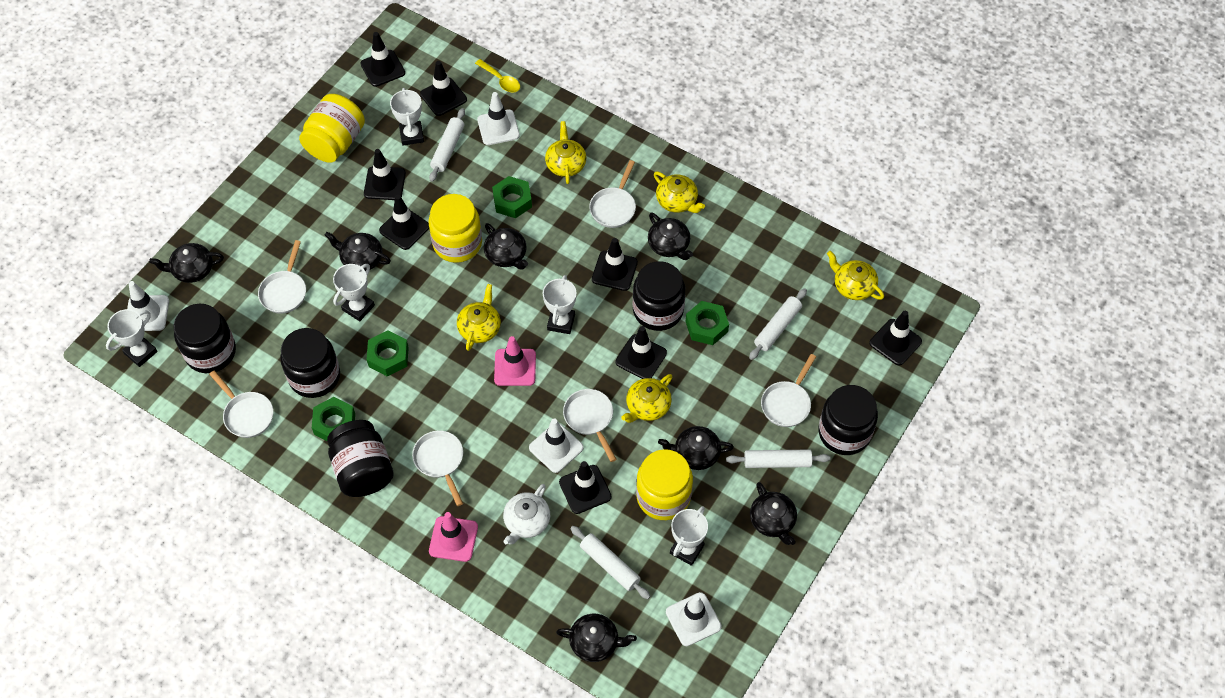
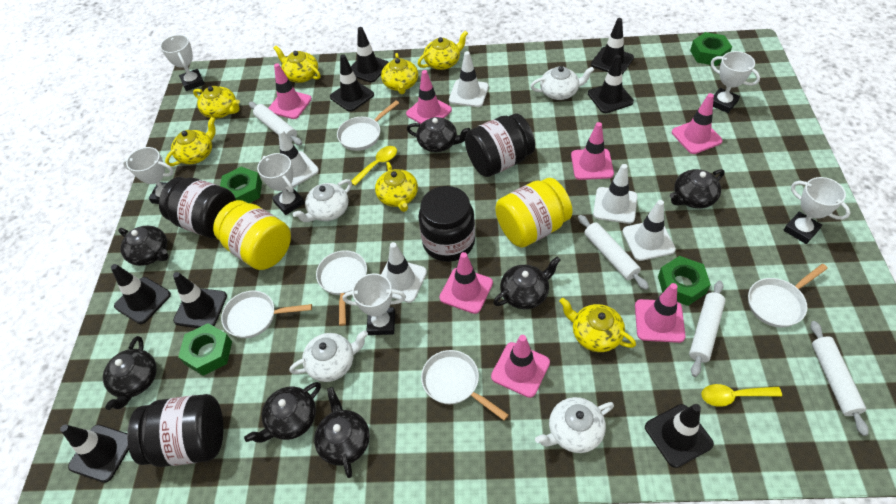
black jar: [174,304,236,373] [280,328,340,398] [327,420,394,497] [633,261,685,331] [818,385,878,455] = 5 -> [127,394,223,467] [159,177,236,238] [418,186,475,262] [465,113,535,177] = 4
pink traffic cone: [429,512,478,562] [494,336,536,386] = 2 -> [269,63,312,119] [406,70,452,124] [439,252,493,314] [491,335,550,398] [571,122,614,180] [635,283,685,343] [672,93,723,154] = 7
white pan: [209,371,273,438] [258,240,306,314] [412,431,463,506] [563,389,616,462] [589,160,636,228] [761,354,816,427] = 6 -> [221,291,312,338] [316,250,367,326] [337,101,399,151] [421,350,509,421] [748,264,828,327] = 5
white teapot: [503,484,550,545] = 1 -> [289,330,368,382] [293,179,352,222] [531,66,594,100] [535,397,614,453] = 4
white traffic cone: [127,281,169,331] [477,92,520,145] [529,418,584,473] [666,592,722,646] = 4 -> [278,130,319,188] [381,242,427,303] [449,51,489,107] [593,164,637,224] [622,200,676,261] = 5
white trophy: [106,309,157,367] [333,264,375,321] [390,88,424,146] [543,275,576,334] [670,506,708,566] = 5 -> [123,147,174,204] [160,35,205,91] [257,153,305,215] [343,273,406,335] [711,51,760,113] [783,177,851,244] = 6
yellow jar: [299,94,365,163] [429,194,482,263] [636,449,693,520] = 3 -> [213,200,291,270] [495,178,573,248] = 2
yellow spoon: [475,59,520,93] = 1 -> [351,146,397,186] [701,384,782,407] = 2
yellow teapot: [457,284,501,351] [545,121,586,184] [621,374,672,423] [654,172,705,213] [827,251,884,300] = 5 -> [165,117,216,166] [193,86,240,119] [273,46,321,83] [375,162,418,212] [381,53,418,94] [418,31,468,70] [559,298,636,352] = 7

